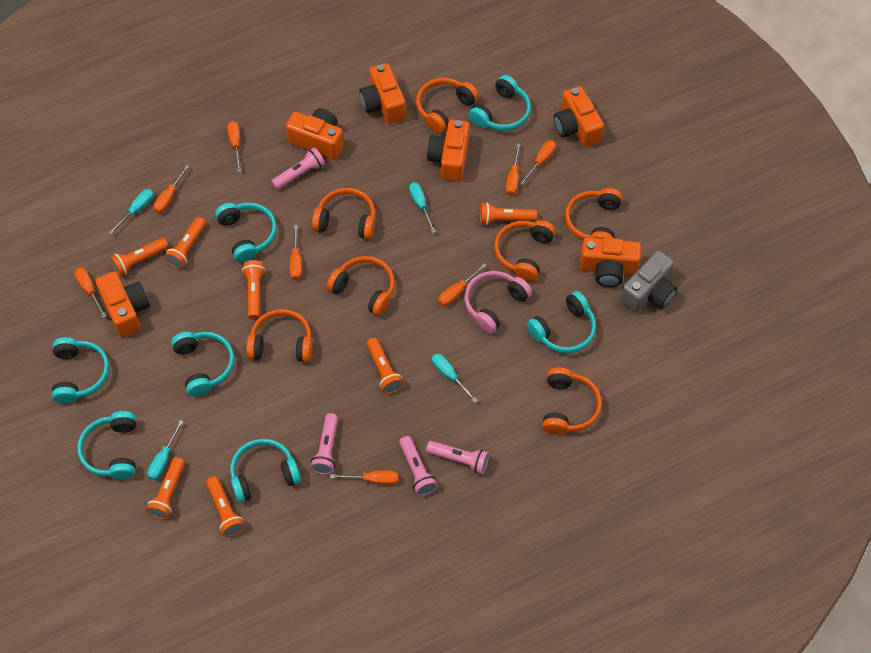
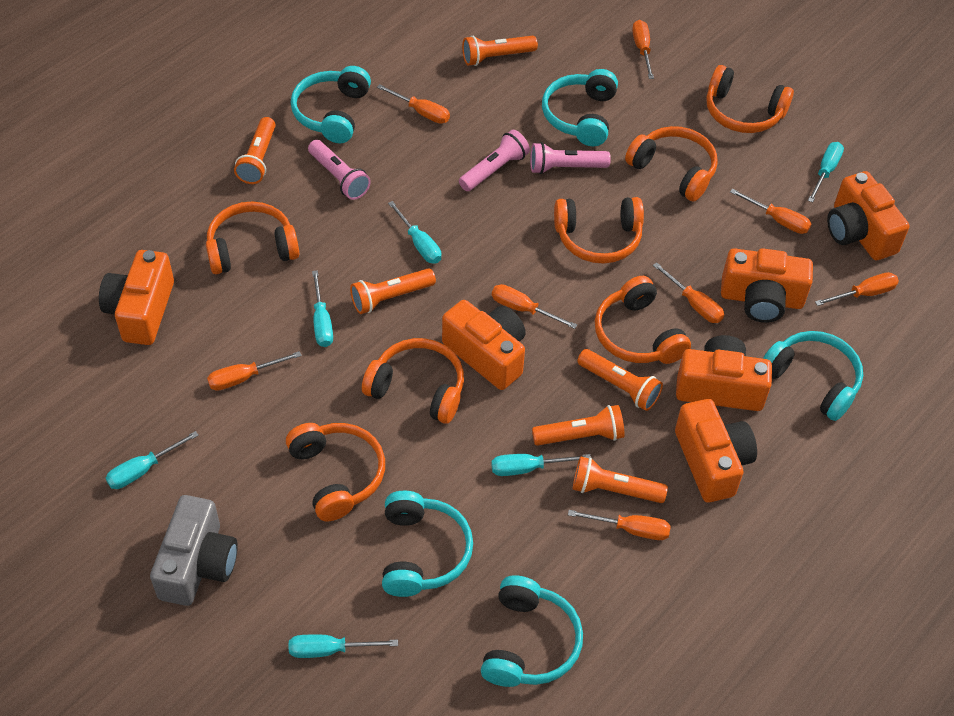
orange flashlight: [110,238,169,277] [146,457,185,519] [164,217,206,269] [206,476,245,537] [242,260,265,319] [366,338,404,394] [480,202,537,225] = 7 -> [234,117,276,184] [350,268,436,314] [462,36,538,66] [532,405,625,446] [573,456,668,503] [577,349,663,411] = 6
pink flashlight: [271,147,325,190] [310,413,338,475] [399,436,438,496] [426,441,489,474] = 4 -> [308,140,371,200] [459,130,530,191] [530,142,611,174] = 3
pink headphones: [464,271,532,334] = 1 -> none = 0
turquoise headphones: [52,337,110,404] [77,411,137,480] [171,332,235,396] [215,203,277,263] [230,439,301,503] [469,75,531,131] [527,291,596,353] = 7 -> [291,66,371,143] [382,490,473,597] [481,575,583,687] [542,69,618,146] [763,331,863,421] = 5
turquoise screwdriver: [108,189,154,234] [147,420,183,480] [409,182,436,233] [432,354,478,403] = 4 -> [106,431,199,489] [289,634,398,658] [312,270,333,347] [388,201,441,264] [491,454,591,476] [808,142,844,203] = 6

